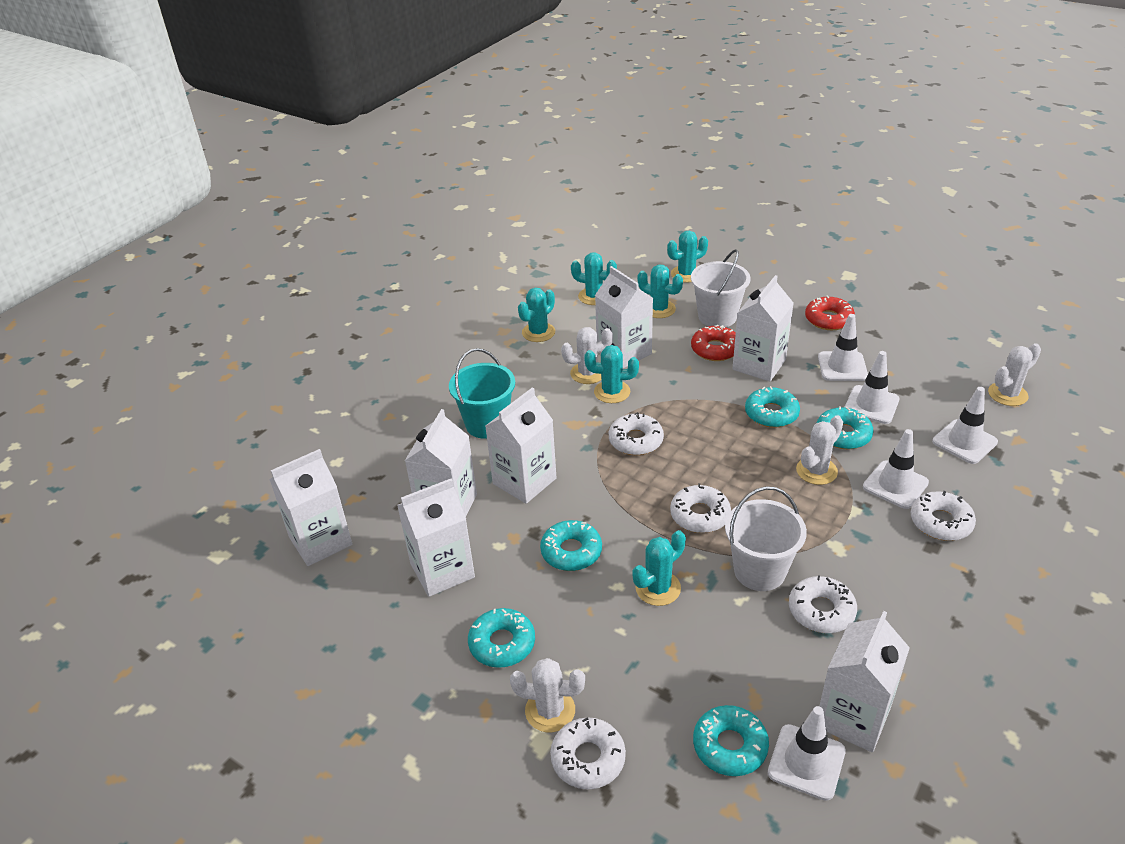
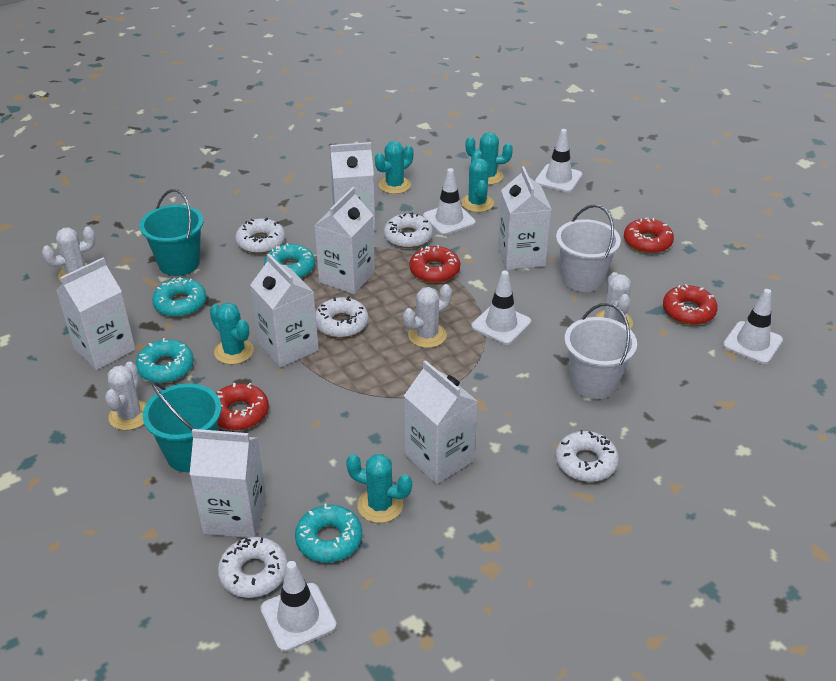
red donut: [691,325,736,361] [805,296,855,330] = 2 -> [216,383,269,430] [409,245,460,283] [624,217,674,254] [663,284,718,325] = 4
turquoise bucket: [449,348,515,439] = 1 -> [140,189,203,276] [143,382,221,472] = 2
turquoise cactus: [518,288,555,342] [571,252,617,305] [584,345,639,403] [632,530,686,606] [637,265,683,318] [667,231,708,283] = 6 -> [210,303,254,365] [346,454,412,523] [375,141,413,194] [461,153,494,212] [466,132,513,185] = 5
turquoise donut: [468,608,535,668] [540,520,602,571] [693,705,769,776] [745,386,800,428] [817,406,874,449] = 5 -> [136,338,194,383] [152,277,206,317] [264,243,315,278] [295,504,362,563] = 4

